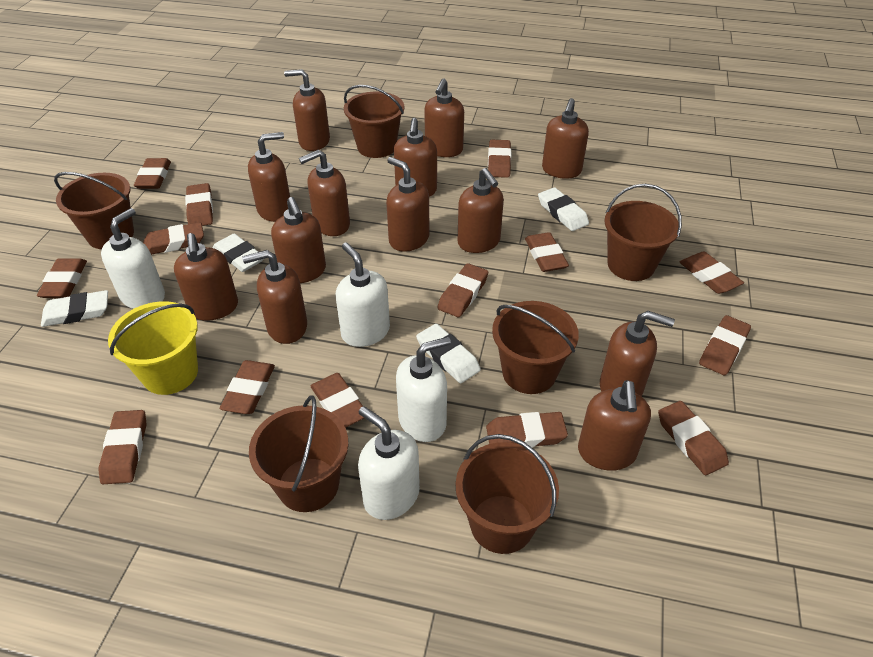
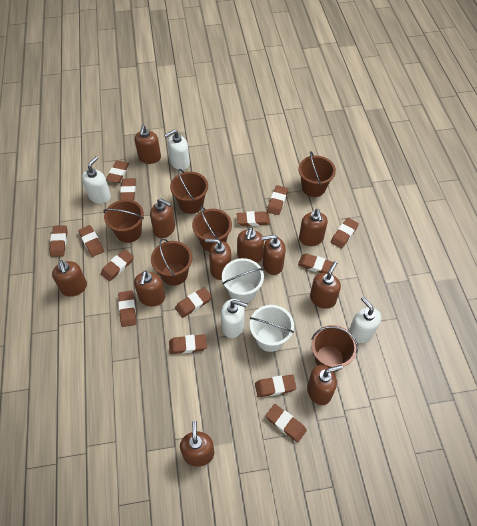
brown soap dispenser: [174,233,238,321] [242,250,307,344] [248,132,290,222] [271,197,326,283] [284,69,330,151] [299,150,350,236] [386,157,430,252] [394,118,437,197] [424,78,464,157] [457,168,504,253] [542,98,589,179] [578,380,651,471] [600,311,675,396] = 13 -> [52,260,87,297] [134,125,161,164] [134,270,165,306] [150,198,175,238] [180,421,215,467] [205,239,231,280] [237,227,264,263] [262,235,286,275] [299,209,328,246] [307,365,343,405] [310,261,341,309] = 11
white bucket: none = 0 -> [222,258,264,303] [250,305,294,352] = 2
white eraser: [41,290,108,327] [212,234,264,272] [416,324,481,383] [538,187,589,231] = 4 -> none = 0
yellow bucket: [108,301,198,395] = 1 -> none = 0

